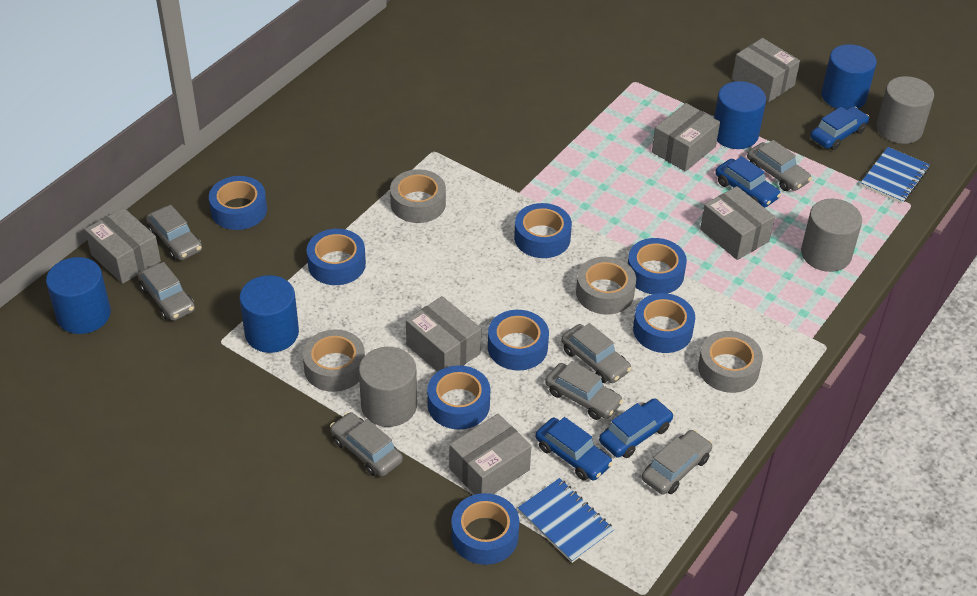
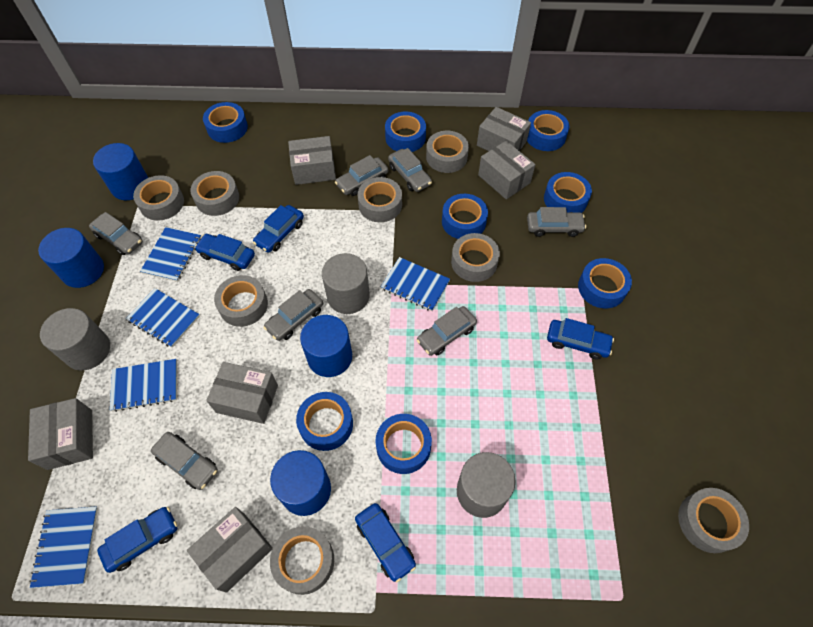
blue car: [535,417,613,481] [599,398,674,458] [715,156,781,208] [810,106,869,150] = 4 -> [97,507,178,573] [195,234,255,271] [253,205,304,253] [355,503,416,582] [547,318,614,360] = 5
blue notebook: [518,478,614,563] [860,147,930,204] = 2 -> [29,506,98,588] [110,359,177,412] [126,288,200,347] [140,227,201,282] [381,257,450,311] = 5
grey tape: [303,329,365,392] [390,169,446,223] [576,257,636,315] [698,331,763,393] = 4 -> [133,175,184,221] [190,171,239,216] [214,275,268,327] [270,526,334,595] [358,177,402,222] [426,131,469,173] [451,233,500,282] [678,488,749,553] = 8

